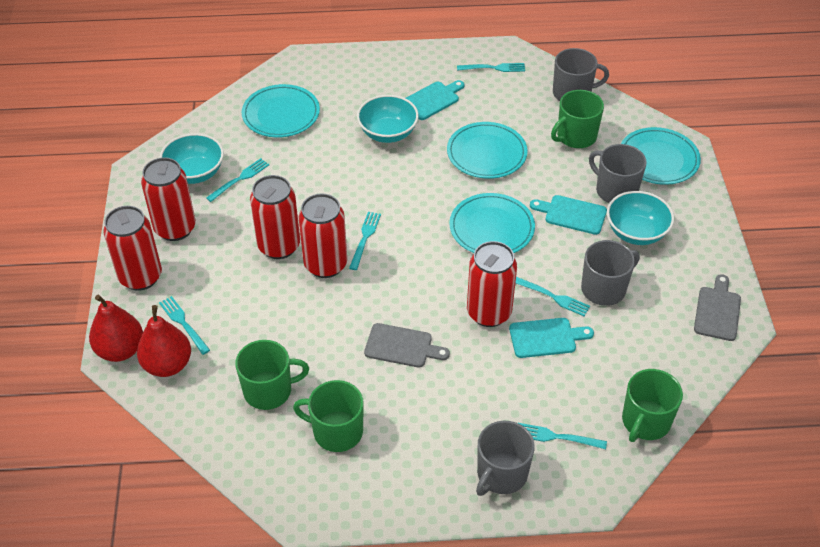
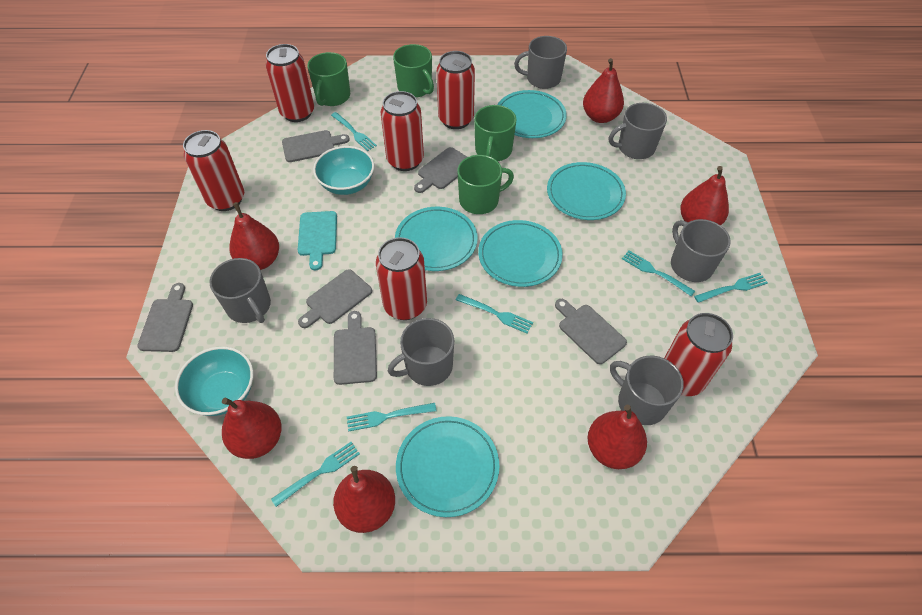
grey cutting board: [364,323,450,368] [694,274,741,341] = 2 -> [137,283,193,352] [282,130,350,162] [298,269,372,328] [334,311,377,385] [414,147,467,193] [555,299,627,364] = 6
grey mug: [476,421,535,496] [553,48,609,101] [581,240,640,306] [589,144,647,203] = 4 -> [209,258,271,323] [388,318,454,386] [514,36,567,89] [609,103,667,159] [610,356,684,425] [671,219,731,282] = 6
red can: [103,206,162,291] [141,157,196,241] [250,175,300,259] [298,193,347,278] [467,241,517,327] = 5 -> [183,130,244,211] [266,44,314,122] [376,237,427,320] [380,91,424,171] [437,51,475,129] [664,313,733,396] = 6
red pear: [89,294,143,362] [137,305,191,377] = 2 -> [222,398,282,459] [229,202,279,270] [333,466,395,533] [583,58,624,123] [588,405,647,469] [681,166,729,225] = 6
turquoise bowl: [160,133,224,184] [357,95,419,143] [607,191,674,245] = 3 -> [175,346,253,416] [313,146,375,195] = 2
turquoise cutting board: [406,80,465,120] [509,318,594,358] [530,195,607,235] = 3 -> [298,211,337,270] = 1
turquoise plate: [242,84,320,138] [447,122,528,179] [449,193,535,253] [621,127,701,185] = 4 -> [395,207,478,271] [396,416,499,517] [478,220,563,287] [497,90,567,138] [547,162,626,220] = 5

